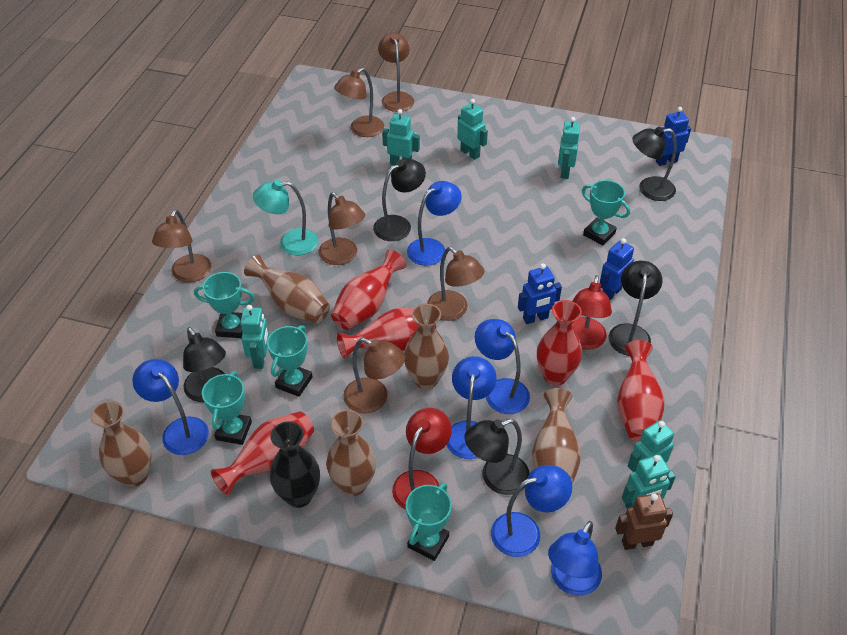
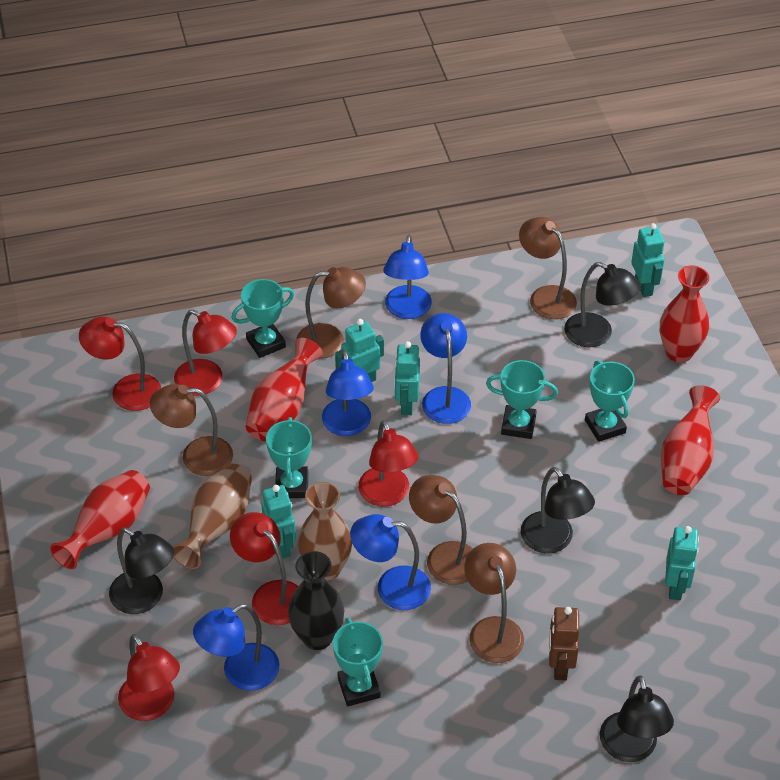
black lamp: [183,327,226,402] [373,158,426,241] [464,419,530,495] [608,261,662,356] [632,126,677,201] = 5 -> [109,527,174,614] [521,467,595,553] [564,262,640,347] [600,675,674,762] = 4
blue lamp: [132,359,209,455] [407,181,461,266] [447,356,496,459] [475,319,530,414] [491,465,572,557] [548,521,602,596] = 6 -> [193,604,280,691] [322,350,374,436] [350,514,431,610] [383,234,432,319] [420,313,471,424] = 5
blue robot: [518,263,562,324] [600,238,634,300] [656,107,691,166] = 3 -> none = 0
brown lamp: [152,209,211,282] [319,192,365,265] [334,68,384,137] [343,338,405,414] [378,33,414,112] [427,247,484,321] = 6 -> [150,384,233,476] [296,267,366,359] [409,475,473,585] [464,543,524,663] [519,217,577,319] = 5
brown vase: [91,401,151,487] [244,254,330,323] [326,410,376,496] [404,304,449,389] [532,388,581,484] = 5 -> [173,464,252,569] [298,482,352,581] = 2
red lamp: [392,408,452,510] [572,275,612,350] = 2 -> [79,317,161,411] [118,634,180,721] [174,310,237,396] [230,512,298,625] [358,420,419,507] = 5
red vase: [211,411,314,495] [331,249,406,330] [336,308,436,359] [537,300,582,386] [617,340,664,442] = 5 -> [50,470,150,570] [246,338,323,441] [660,265,709,363] [661,385,720,495] = 4
turquoise lamp: [253,180,318,255] = 1 -> none = 0
turquoise robot: [240,305,269,369] [382,109,420,165] [457,99,488,160] [558,117,580,179] [622,455,676,509] [628,420,674,472] = 6 -> [261,485,296,558] [335,319,384,382] [394,341,420,415] [631,223,665,297] [665,526,699,600] = 5

